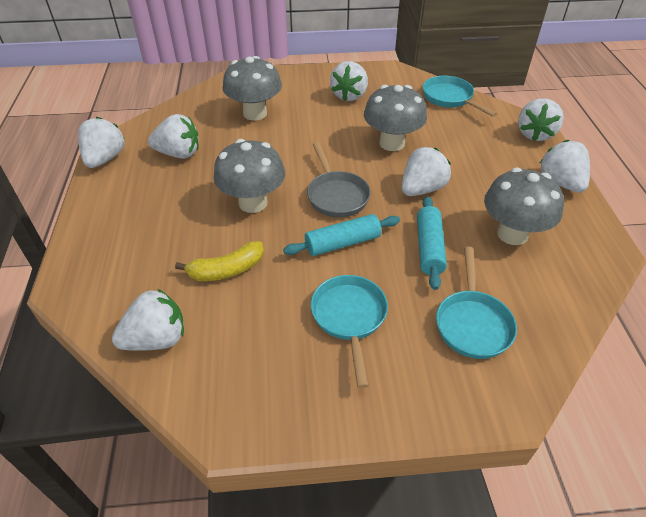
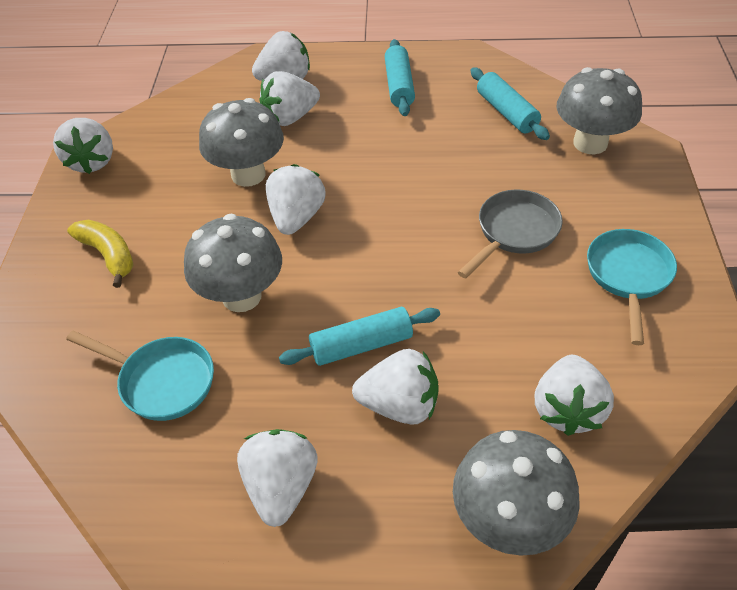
turquoise pan: [311,275,388,388] [423,76,497,117] [436,247,517,359] = 3 -> [66,331,214,421] [587,229,677,345] = 2
turquoise rolling pin: [283,214,400,256] [417,196,447,290] = 2 -> [279,307,440,366] [385,39,415,116] [470,67,550,140] = 3

